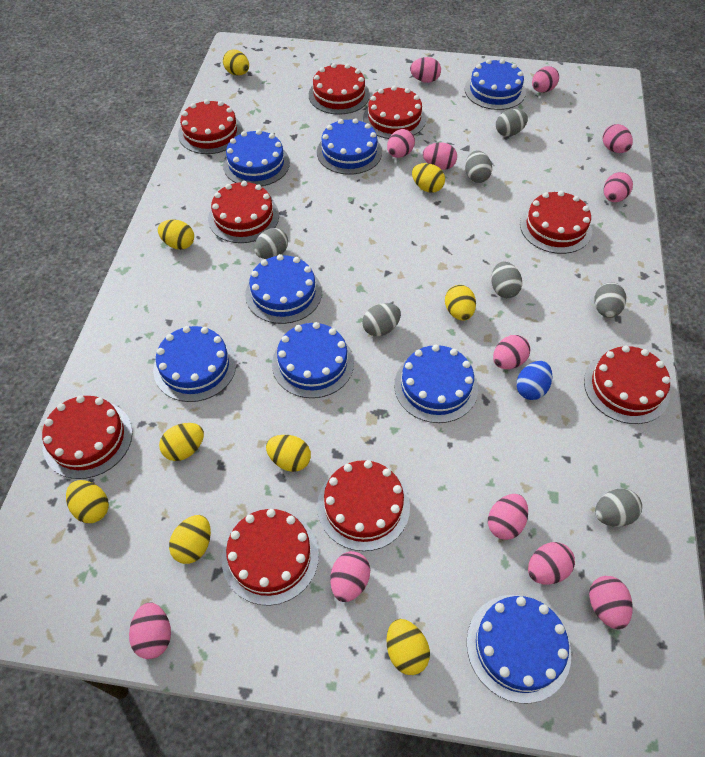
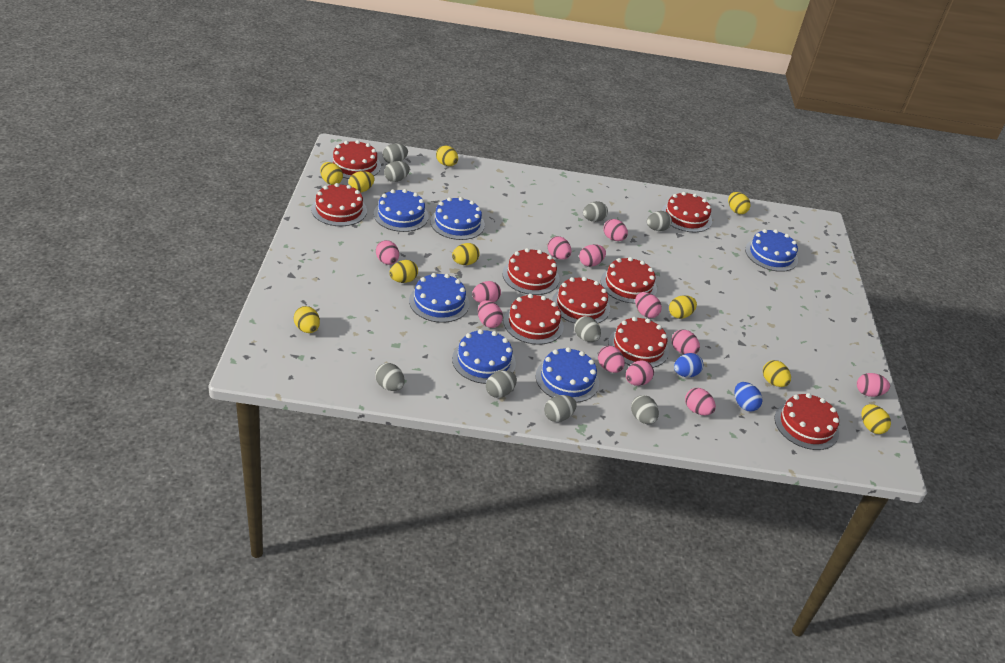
blue cake: [153,326,236,402] [223,129,290,186] [245,254,322,324] [272,322,354,398] [317,118,382,175] [394,344,478,423] [465,59,526,110] [466,595,571,703] = 8 -> [374,189,428,232] [409,273,469,323] [430,197,485,240] [452,329,516,384] [536,347,599,403] [745,229,798,272] = 6
blue egg: [516,361,553,400] = 1 -> [674,353,703,377] [735,382,763,412] = 2
grey egg: [254,228,288,259] [362,303,401,336] [465,151,492,183] [491,261,522,298] [496,109,528,136] [594,282,626,318] [595,488,642,527] = 7 -> [375,363,405,391] [383,144,408,163] [384,161,410,182] [486,371,517,398] [544,395,577,422] [574,316,601,342] [583,201,608,222] [631,395,659,424] [647,211,672,231] = 9
yellow egg: [66,480,109,523] [158,220,194,250] [159,423,204,461] [169,515,211,564] [223,50,249,76] [266,435,311,472] [387,619,430,675] [412,163,445,193] [445,285,476,320] = 9 -> [294,306,320,333] [320,162,343,185] [348,171,374,193] [389,260,418,283] [436,145,458,166] [452,243,480,265] [669,295,697,319] [728,192,751,214] [763,360,791,387] [861,404,891,434] = 10

